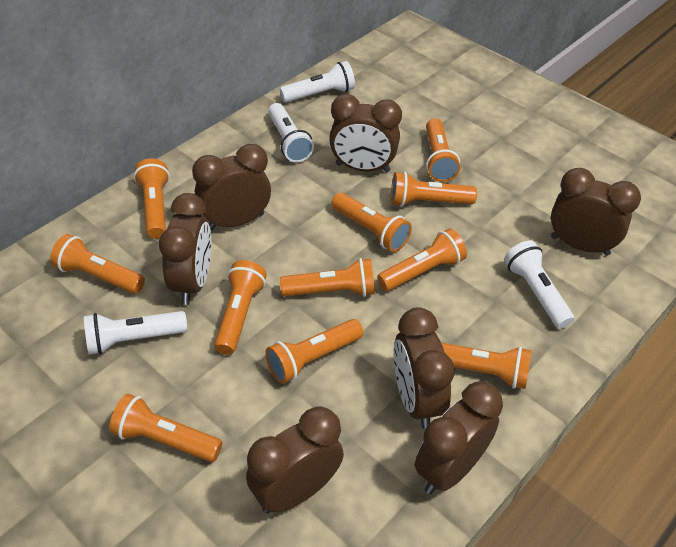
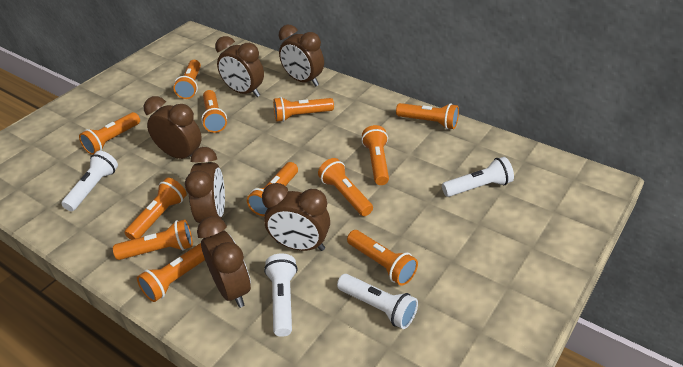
brown clock: [159,193,211,305] [192,144,271,230] [246,407,344,513] [329,94,402,173] [393,307,455,429] [415,381,503,494] [551,168,641,256] = 7 -> [144,96,202,159] [185,147,225,223] [197,216,251,308] [215,36,264,97] [262,183,330,251] [279,24,324,86] = 6
orange flashlight: [50,234,145,294] [109,394,223,462] [134,158,170,239] [214,260,267,355] [265,319,363,384] [280,258,375,297] [332,193,412,252] [377,228,467,291] [391,172,477,207] [426,118,460,182] [441,343,532,389] = 11 -> [79,112,140,155] [113,220,193,260] [124,178,187,240] [137,243,205,302] [173,60,201,99] [201,90,227,133] [247,162,298,216] [273,97,334,122] [318,158,373,216] [347,230,418,286] [361,125,389,185] [396,103,459,129] = 12

